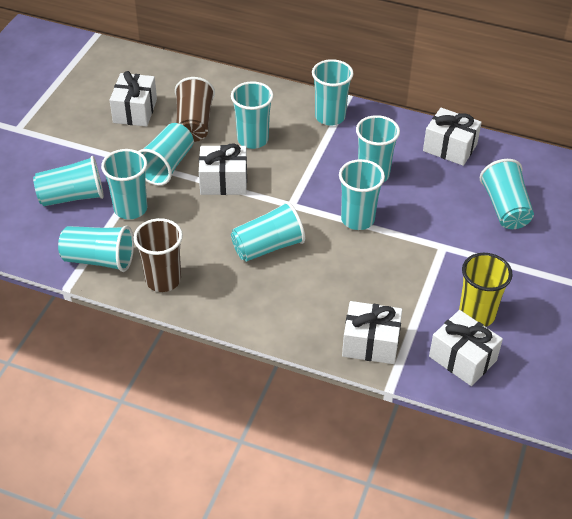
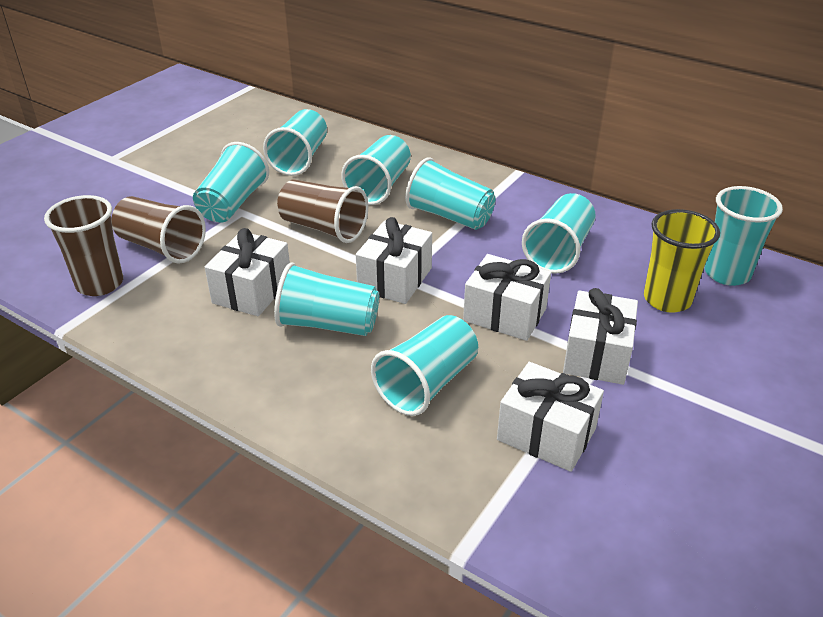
brown cup: [133,218,183,292] [175,77,215,142] = 2 -> [44,195,123,296] [112,196,206,264] [277,179,368,243] = 3
turquoise cup: [33,156,104,206] [58,225,134,272] [101,149,147,219] [139,123,194,186] [231,81,274,149] [231,201,305,262] [312,59,354,126] [339,159,385,230] [356,115,400,182] [480,159,534,229] = 10 -> [193,142,269,223] [263,109,327,176] [274,262,379,336] [341,135,411,205] [371,315,478,416] [405,158,496,230] [522,193,596,274] [704,186,783,286] = 8

